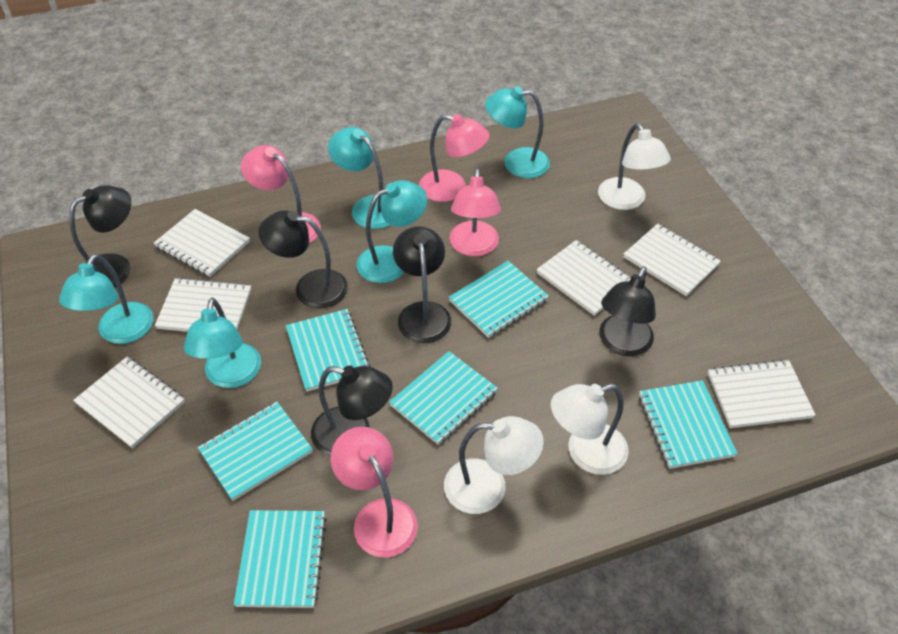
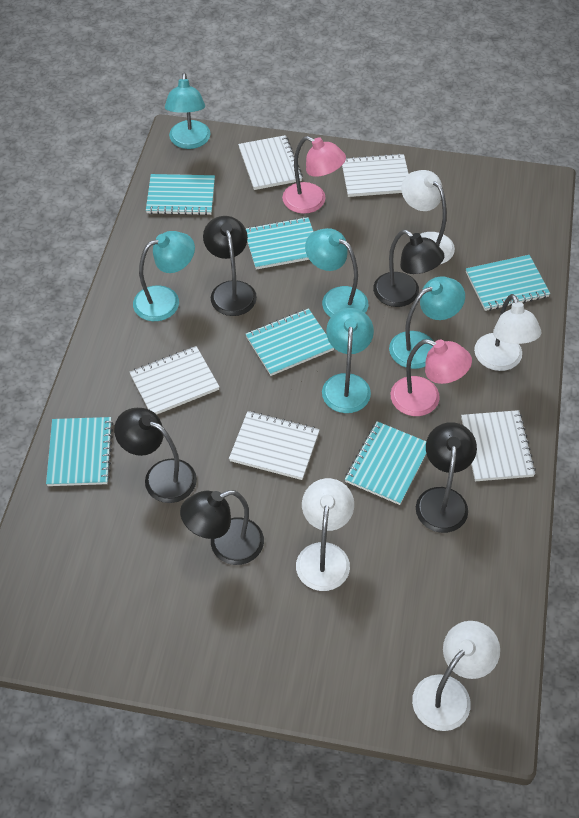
pink lamp: [241,145,321,243] [330,427,418,558] [419,114,490,202] [450,168,501,256] = 4 -> [282,136,346,214] [391,339,472,416] = 2
white lamp: [444,416,544,514] [551,384,629,475] [598,123,671,210] = 3 -> [296,478,354,591] [401,170,455,264] [412,621,500,731] [474,294,541,371] = 4
white notebook: [73,357,185,448] [154,209,250,277] [155,277,251,332] [536,240,631,316] [624,223,721,296] [708,359,816,428] = 6 -> [129,346,220,415] [229,411,320,480] [238,135,303,190] [342,153,409,197] [461,410,536,481] = 5

